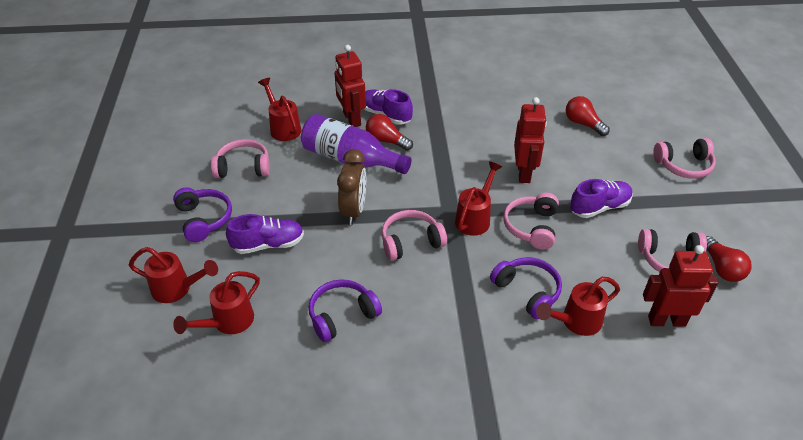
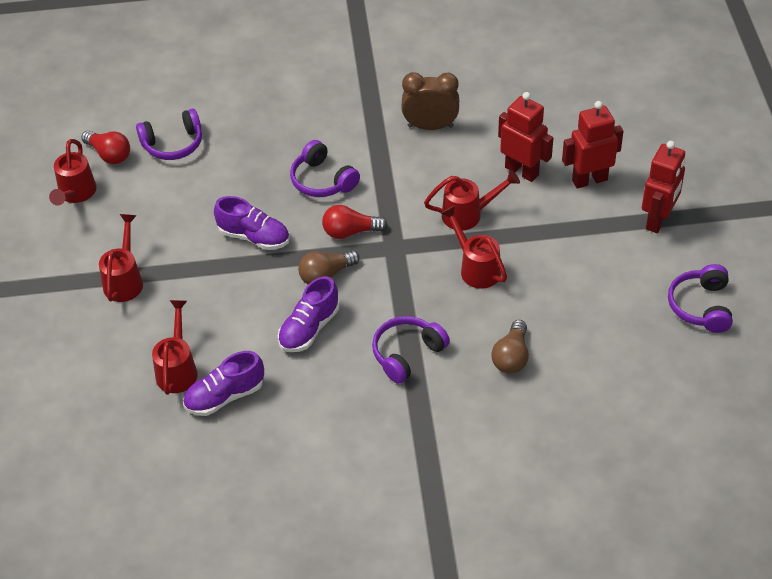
brown light bulb: none = 0 -> [298,250,360,284] [491,320,529,374] = 2
pink headphones: [211,139,270,178] [381,210,447,261] [503,193,559,250] [638,229,707,272] [653,138,716,178] = 5 -> none = 0
purple bottle: [301,114,411,174] = 1 -> none = 0
purple headphones: [173,187,232,242] [309,279,382,342] [490,257,562,319] = 3 -> [136,109,202,160] [290,140,360,197] [372,316,450,384] [668,264,733,333] = 4
red light bulb: [366,114,413,151] [566,96,610,136] [706,236,752,282] = 3 -> [81,130,130,164] [322,205,388,239] = 2

